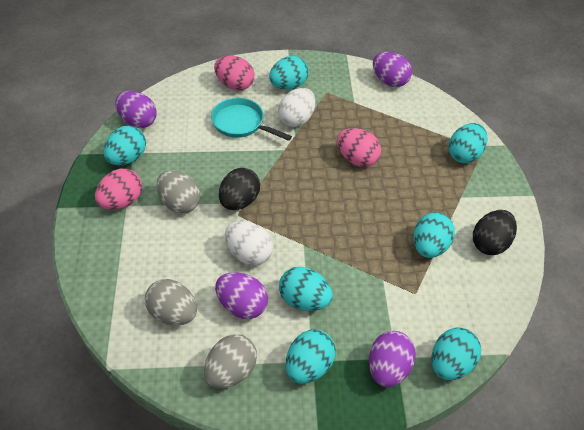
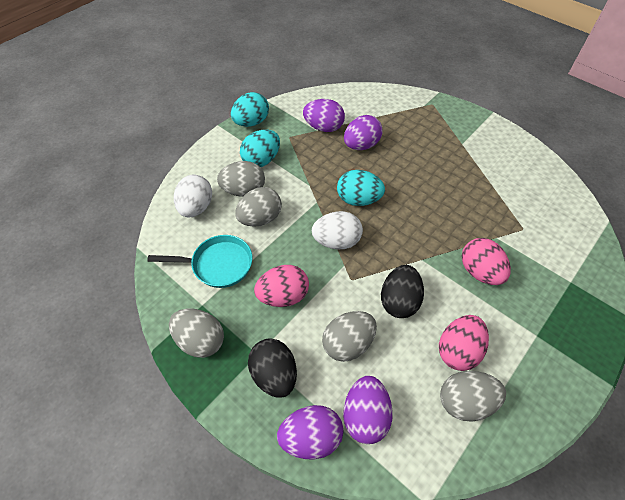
grey egg: [145,279,197,325] [157,170,200,214] [204,334,257,388] = 3 -> [169,309,224,358] [217,161,265,197] [235,187,282,227] [322,311,377,362] [440,371,506,422] = 5
turquoise egg: [104,126,146,165] [269,56,309,90] [279,267,333,311] [286,329,336,384] [413,212,455,258] [432,327,481,380] [449,123,488,163] = 7 -> [231,92,269,127] [240,129,280,167] [337,170,385,206] = 3

